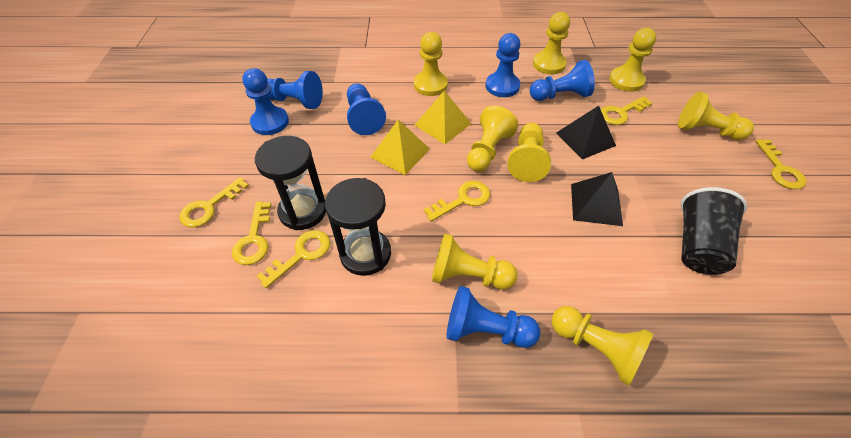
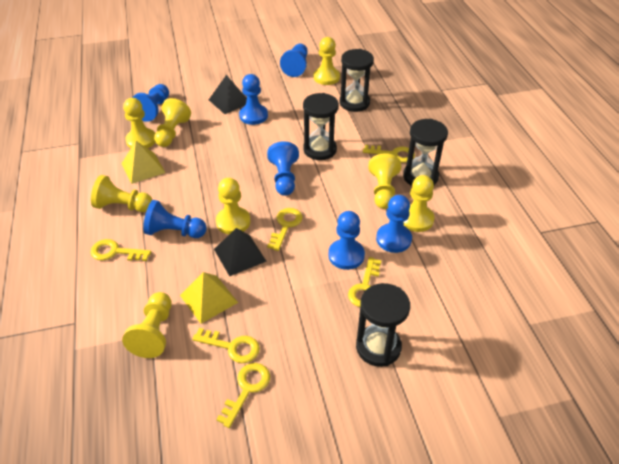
black cup: [681,187,747,275] = 1 -> none = 0
black hourglass: [255,136,326,230] [325,178,391,276] = 2 -> [303,93,339,160] [339,49,374,112] [356,283,410,367] [403,119,448,186] = 4
blue pawn: [242,68,289,135] [267,71,323,109] [347,83,386,135] [447,286,540,348] [485,33,521,97] [530,60,595,101] = 6 -> [132,84,169,122] [143,200,207,238] [239,74,268,125] [267,141,299,196] [280,44,308,77] [328,211,365,270] [376,195,412,253] = 7

